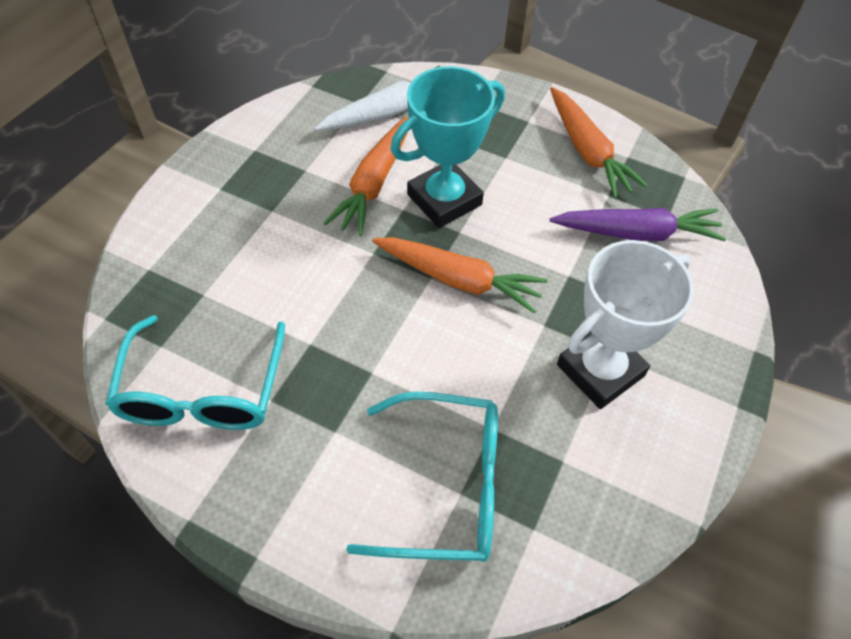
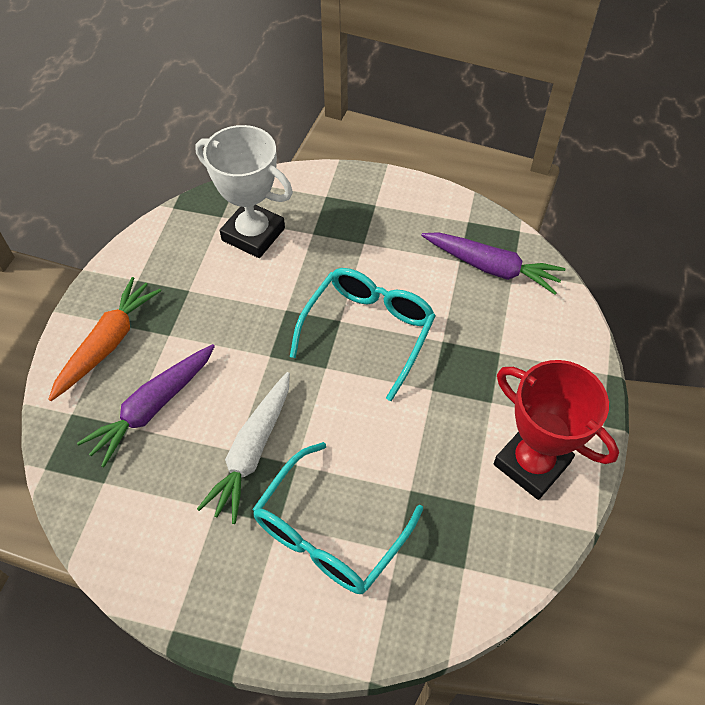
orange carrot: [324,116,408,236] [372,237,548,313] [550,87,648,198] = 3 -> [48,277,161,401] = 1
purple carrot: [550,208,726,241] = 1 -> [77,344,215,467] [421,232,566,295] = 2
red trophy: none = 0 -> [493,360,619,500] = 1
turquoise trophy: [391,66,505,228] = 1 -> none = 0

